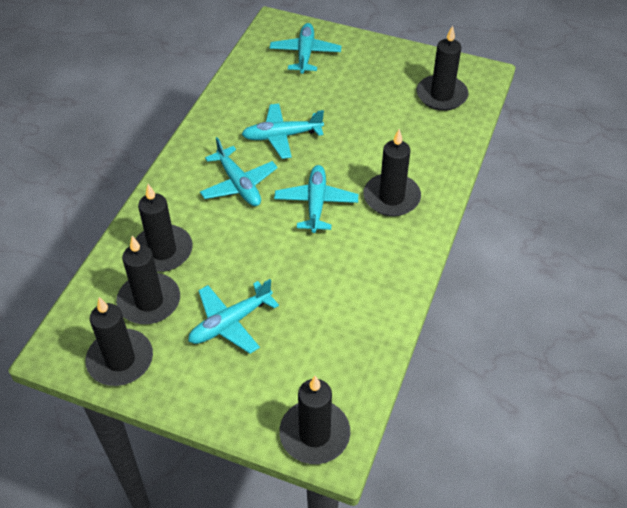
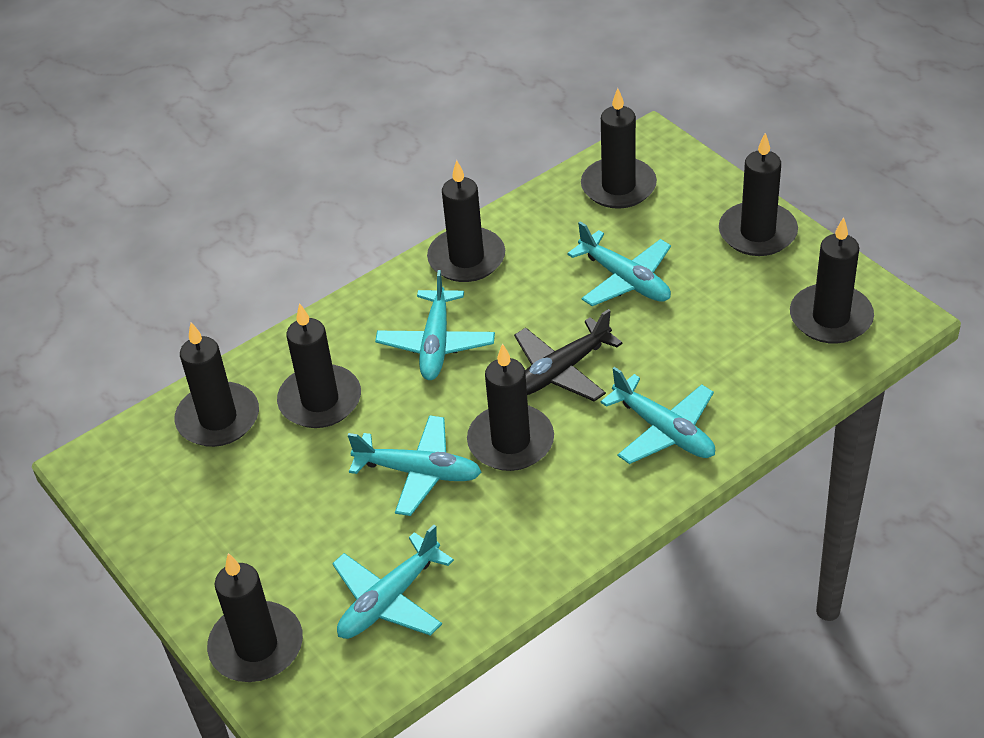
black candle: [85,297,153,386] [116,236,180,324] [136,184,193,272] [279,376,350,464] [363,129,421,216] [417,25,468,111] = 6 -> [175,322,259,447] [207,553,303,682] [277,303,361,428] [427,160,505,282] [467,343,554,471] [581,88,657,209] [719,133,798,256] [790,217,874,344] = 8
black plane: none = 0 -> [514,309,623,401] = 1

